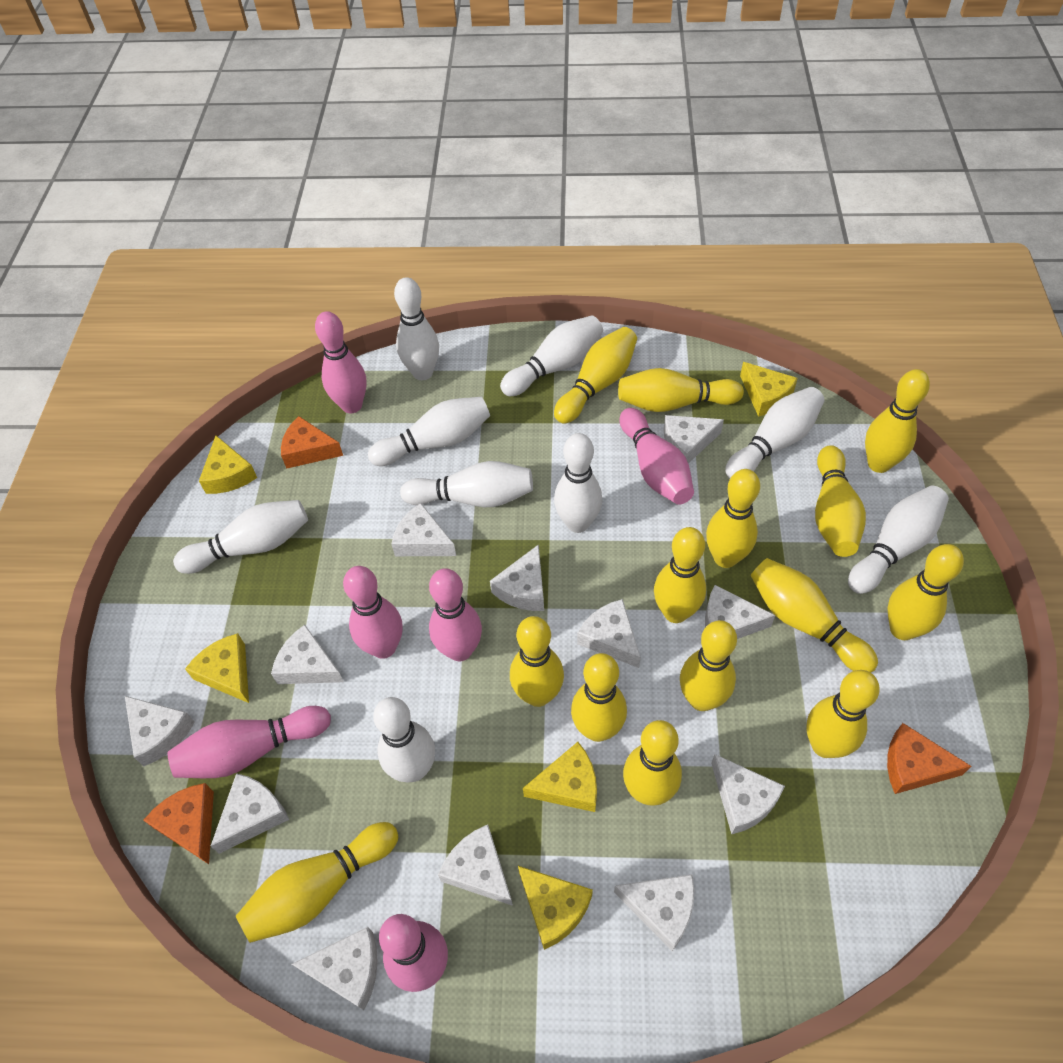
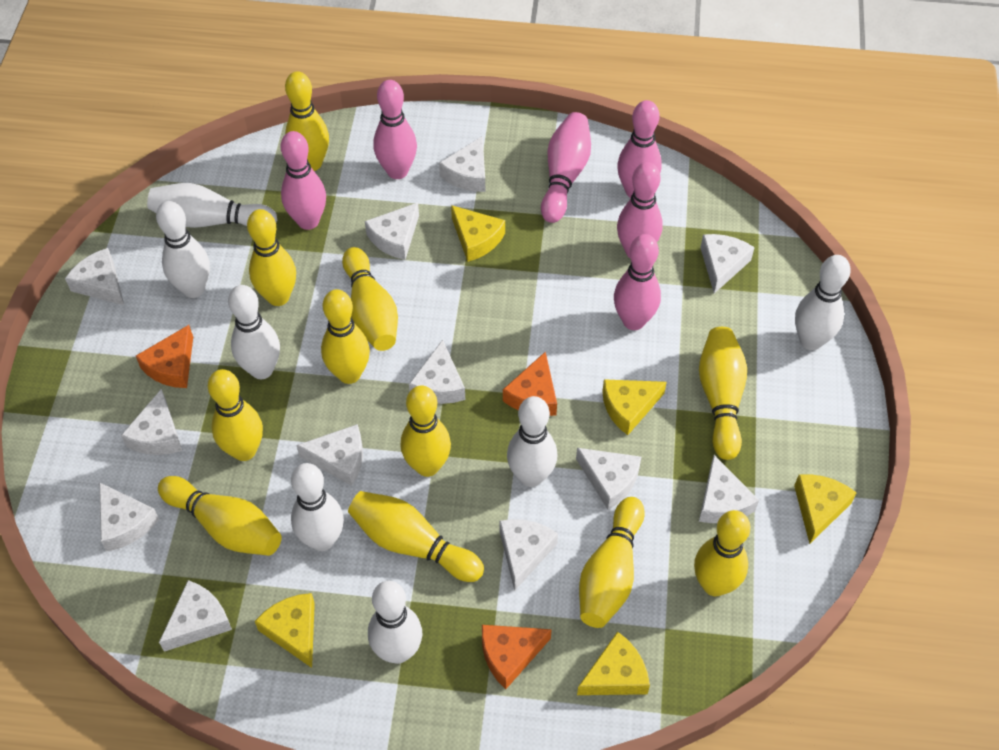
white bowling pin: [173,500,308,574] [368,397,490,466] [373,697,435,782] [394,277,439,380] [400,461,533,507] [500,315,603,396] [554,433,602,533] [725,387,825,478] [848,485,949,594] = 9 -> [147,183,277,228] [156,201,210,298] [228,285,280,379] [291,463,344,551] [368,581,423,664] [507,396,557,487] [795,255,851,350] = 7
yellow bowling pin: [236,822,398,943] [510,616,564,707] [554,327,637,424] [571,653,627,742] [618,368,744,412] [623,720,682,806] [654,527,706,623] [680,620,737,711] [706,469,760,568] [751,558,878,673] [806,670,880,758] [815,445,866,557] [865,369,930,473] [887,544,964,640] = 14 -> [158,476,282,556] [208,369,263,461] [247,209,296,306] [285,71,329,171] [321,289,370,384] [342,247,398,351] [348,491,484,582] [401,386,451,477] [579,497,645,628] [694,510,750,596] [699,327,747,460] = 11

